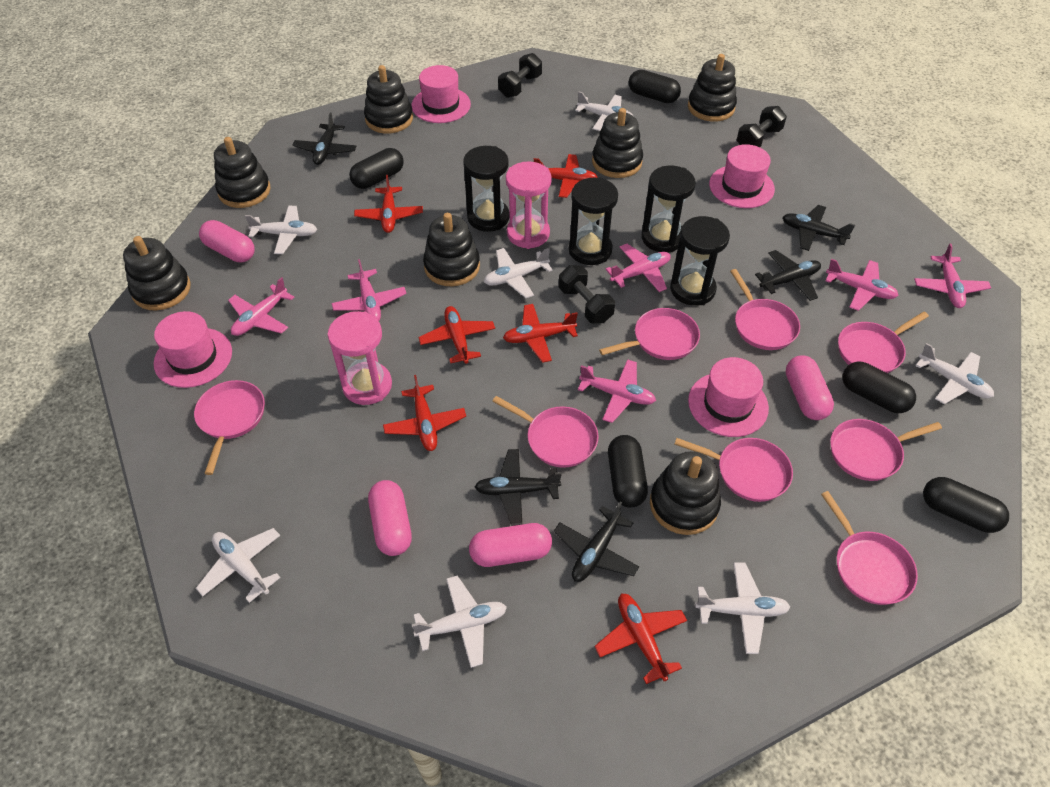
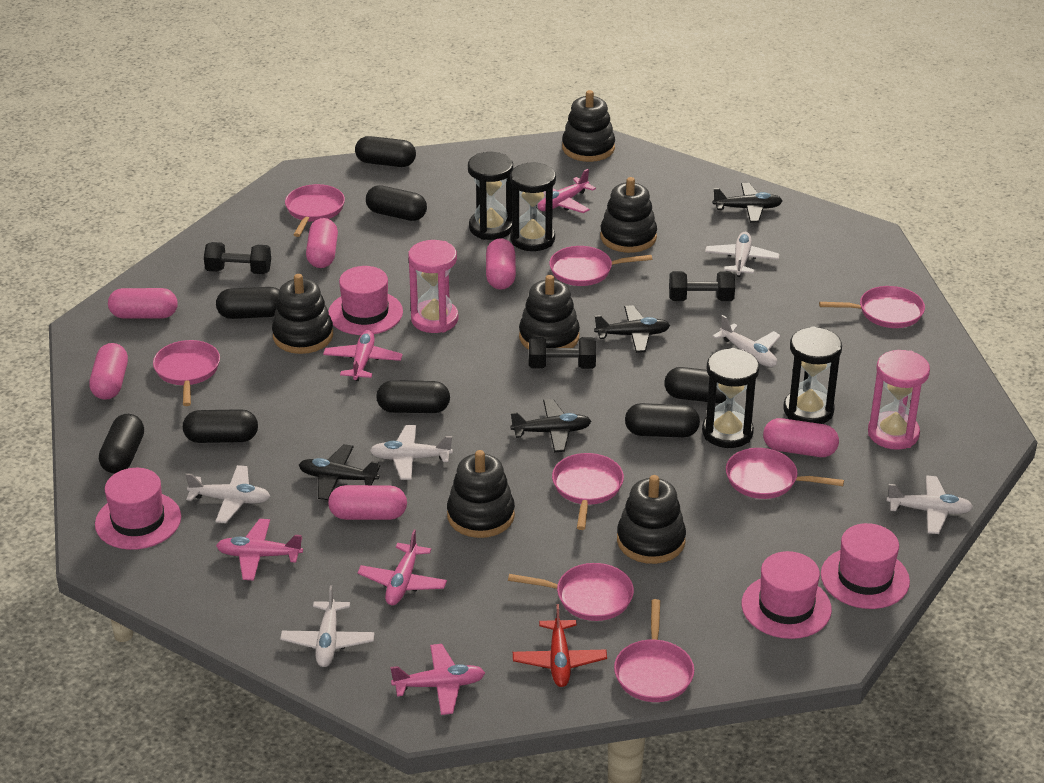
black capsule: [349,148,404,189] [608,435,648,508] [629,70,681,103] [842,362,916,413] [923,477,1009,533] = 5 -> [99,414,144,474] [183,409,258,443] [216,287,279,319] [355,136,416,167] [366,185,427,221] [376,380,450,413] [625,403,700,438] [664,367,726,404] = 8
black plane: [293,112,356,165] [475,449,562,526] [554,502,639,582] [755,250,821,301] [783,205,855,251] = 5 -> [299,444,380,500] [510,399,591,452] [594,305,670,353] [713,183,782,223] = 4
black stacking toy: [123,236,191,310] [214,137,271,208] [364,65,413,133] [423,213,480,286] [592,108,643,178] [650,451,721,535] [688,54,737,122] = 7 -> [272,274,333,354] [447,450,515,538] [519,275,580,350] [562,90,615,162] [600,177,657,253] [617,475,686,564] = 6
pink capsule: [199,220,255,263] [368,480,412,556] [469,523,552,567] [786,355,834,420] = 4 -> [89,343,128,400] [108,288,178,319] [306,218,338,268] [328,485,407,520] [486,238,516,290] [763,418,839,457] = 6
pink plane: [228,277,294,336] [332,259,407,321] [578,359,656,423] [605,244,671,292] [825,259,899,311] [914,244,991,308] = 6 -> [216,519,303,581] [323,330,403,381] [357,530,447,605] [390,644,485,715] [537,169,596,213] = 5
red plane: [354,175,423,233] [383,375,466,451] [418,306,495,364] [503,304,578,363] [534,154,598,198] [595,593,687,684] = 6 -> [513,604,607,687] = 1
white plane: [196,528,281,603] [245,206,317,254] [412,576,507,668] [484,248,553,298] [575,91,633,131] [695,562,790,654] [915,343,994,404] = 7 -> [185,465,270,523] [280,586,374,667] [370,425,453,480] [705,232,779,277] [712,315,781,367] [886,475,973,534] = 6

